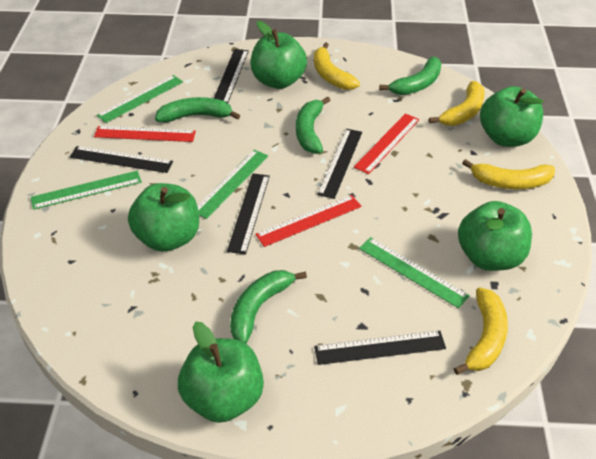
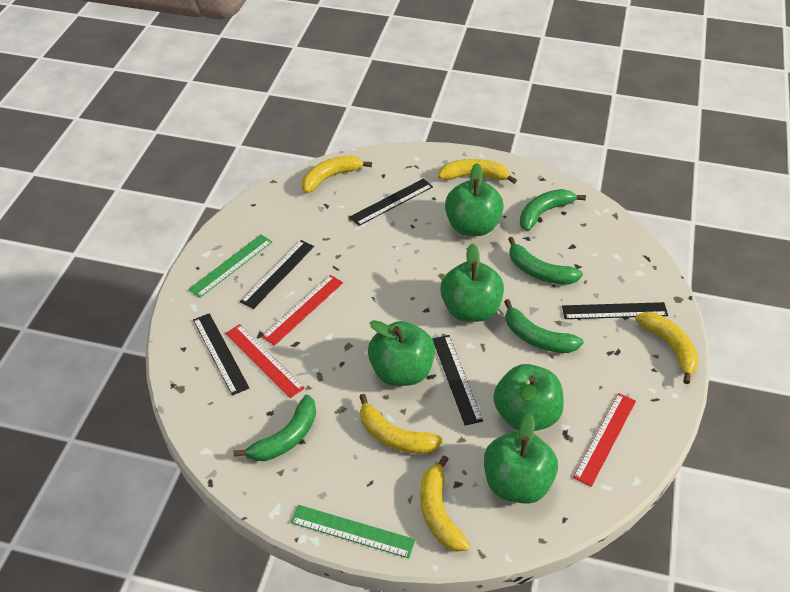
green ruler: [31,171,142,210] [97,75,183,123] [197,150,268,219] [359,237,470,309] = 4 -> [188,235,272,298] [291,505,415,558] = 2
yellow banana: [314,43,360,90] [429,81,485,126] [454,287,508,375] [462,159,555,189] = 4 -> [302,155,372,193] [359,394,443,454] [420,455,470,552] [438,159,517,184] [635,312,699,384] = 5

